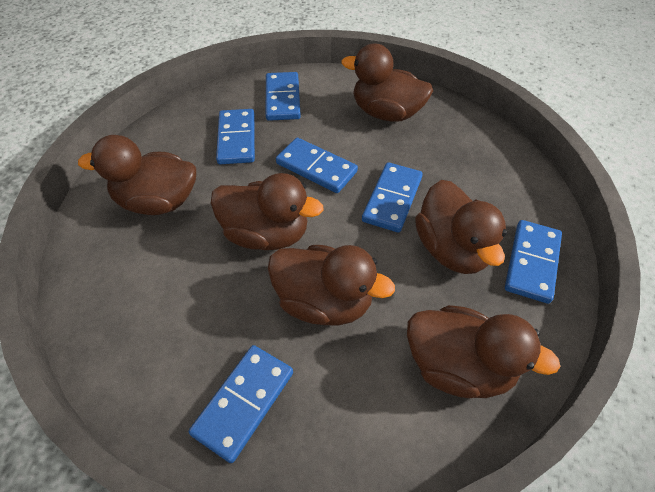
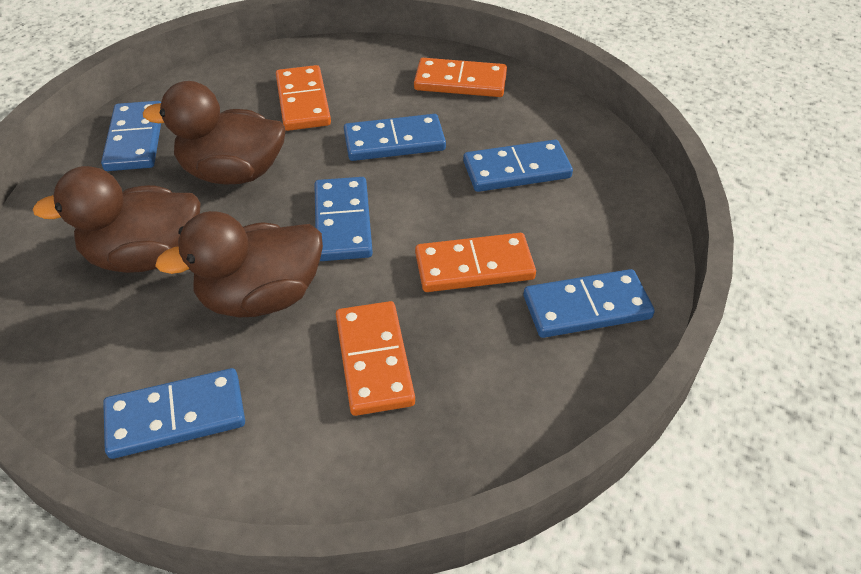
brown duck: [78,135,196,215] [210,173,324,250] [268,245,395,326] [341,43,433,122] [407,305,561,398] [415,180,507,274] = 6 -> [33,166,200,273] [143,81,285,185] [155,211,323,317] = 3
orange domino: none = 0 -> [276,65,331,131] [336,301,415,416] [414,58,507,97] [415,233,536,292] = 4

